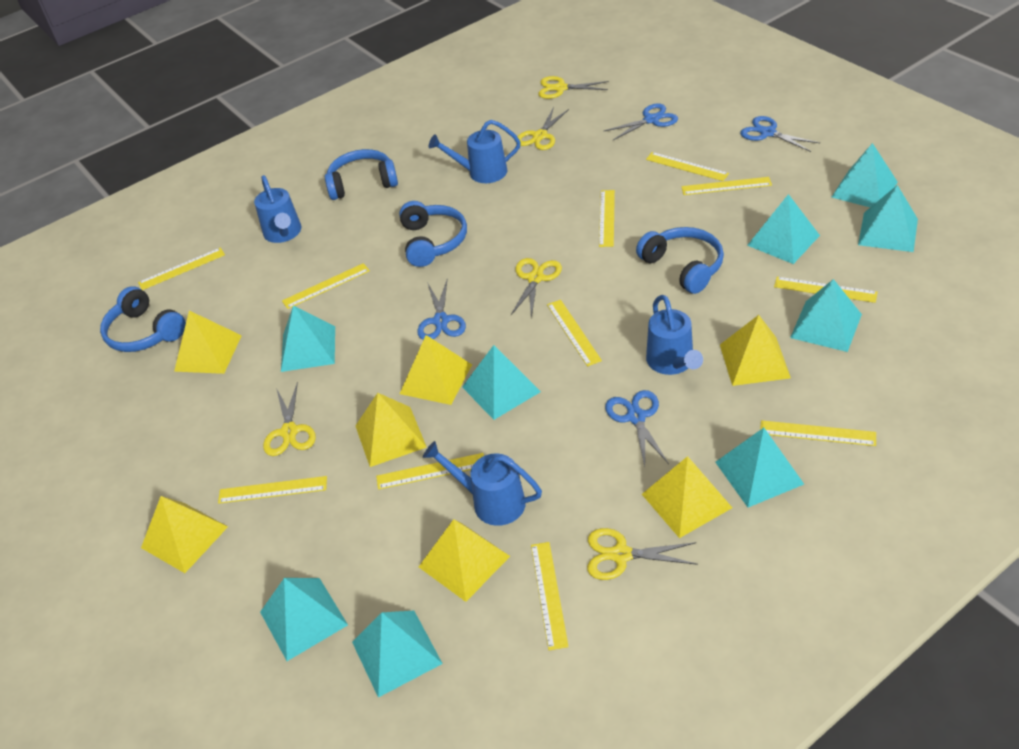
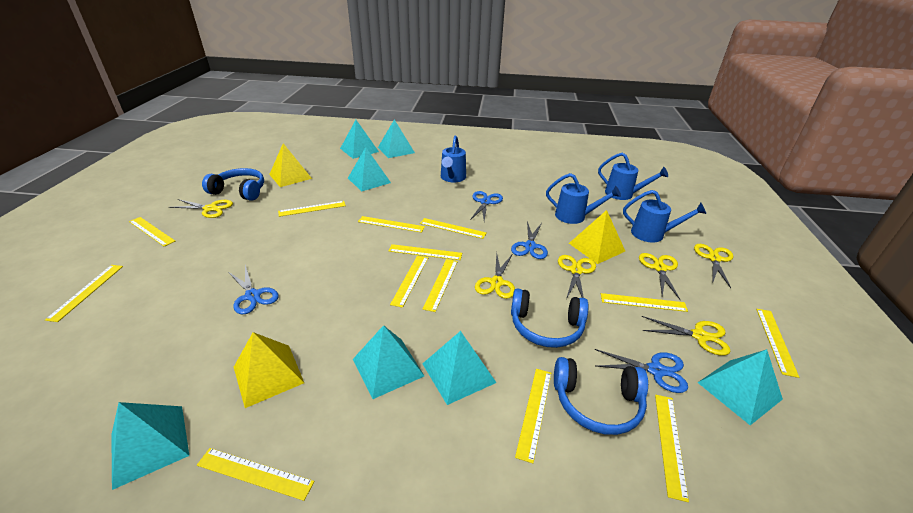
blue headphones: [100,287,186,352] [325,149,398,200] [399,201,467,267] [636,227,724,294] = 4 -> [202,168,264,201] [511,288,589,348] [554,357,648,435] = 3
turquoise pyramid: [260,578,348,661] [281,305,335,372] [352,611,443,698] [462,345,541,420] [715,428,804,507] [747,194,820,264] [790,279,862,352] [832,143,898,207] [858,185,918,252] = 9 -> [111,402,189,490] [340,120,379,159] [348,147,391,191] [353,325,424,399] [378,119,415,158] [422,331,496,405] [697,349,783,425] = 7
yellow pyramid: [141,496,228,573] [174,311,242,374] [355,393,427,467] [400,335,472,405] [419,519,510,602] [642,456,732,538] [720,315,791,386] = 7 -> [234,332,304,408] [269,143,312,187] [569,210,625,264] = 3
yellow ruler: [138,248,225,290] [218,476,327,504] [282,263,370,309] [376,453,484,490] [531,542,569,650] [547,300,602,366] [599,190,615,247] [646,152,729,181] [681,177,772,195] [760,420,876,446] [774,277,878,303] = 11 -> [45,265,123,322] [129,217,175,247] [197,448,314,501] [278,201,346,217] [358,216,425,233] [389,244,462,260] [390,255,428,308] [420,218,486,239] [423,259,458,312] [515,369,551,463] [601,293,688,312] [655,395,689,502] [756,309,799,378] = 13
yellow scissors: [263,382,316,456] [511,258,562,318] [516,107,569,150] [538,76,609,99] [587,528,698,580] = 5 -> [169,199,233,218] [475,254,515,299] [558,255,596,299] [639,253,681,300] [642,316,731,356] [694,244,733,288] = 6

